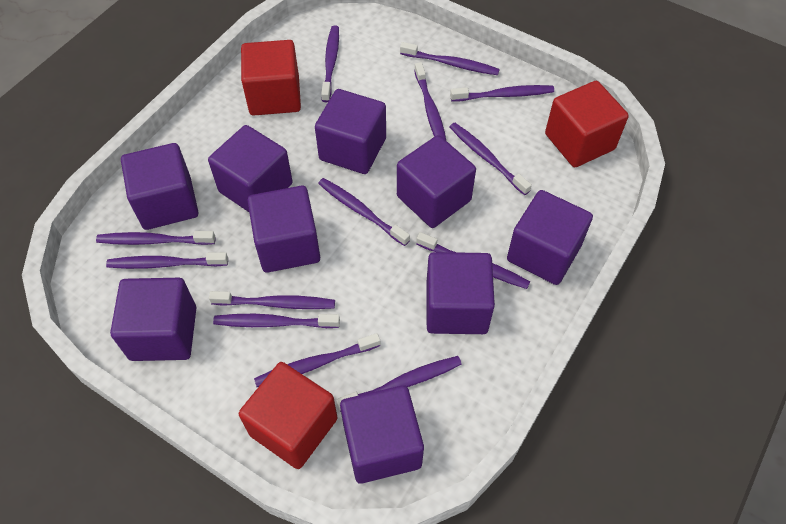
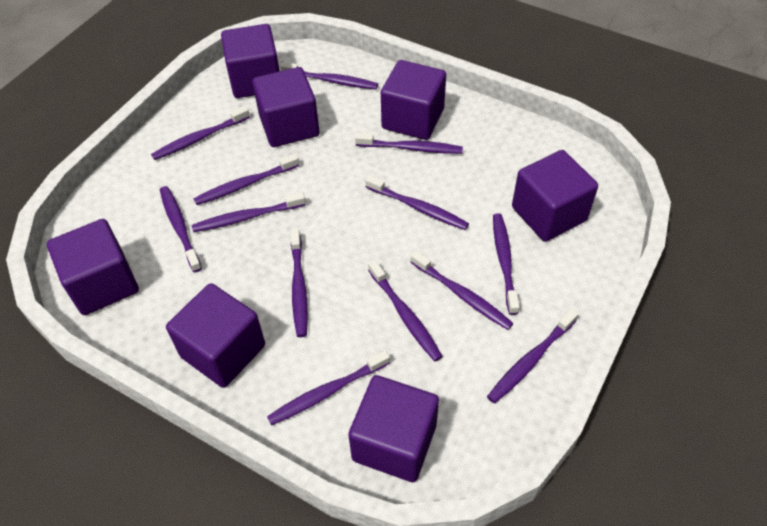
purple cube: [110,278,197,361] [121,143,198,230] [208,125,293,212] [247,186,320,273] [315,89,386,174] [340,385,424,484] [397,135,476,228] [426,252,495,334] [507,190,593,285] = 9 -> [47,219,139,315] [166,283,265,388] [221,24,279,98] [252,67,319,147] [348,375,439,482] [381,60,446,140] [512,150,598,242] = 7
red cube: [239,362,337,469] [241,40,301,116] [545,81,629,167] = 3 -> none = 0

